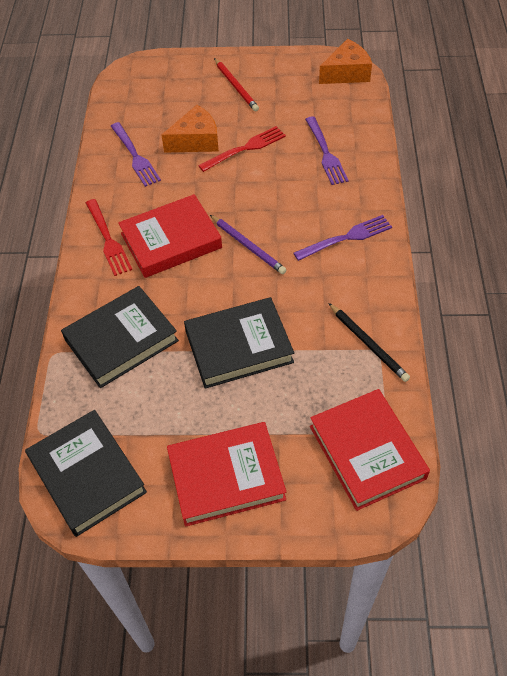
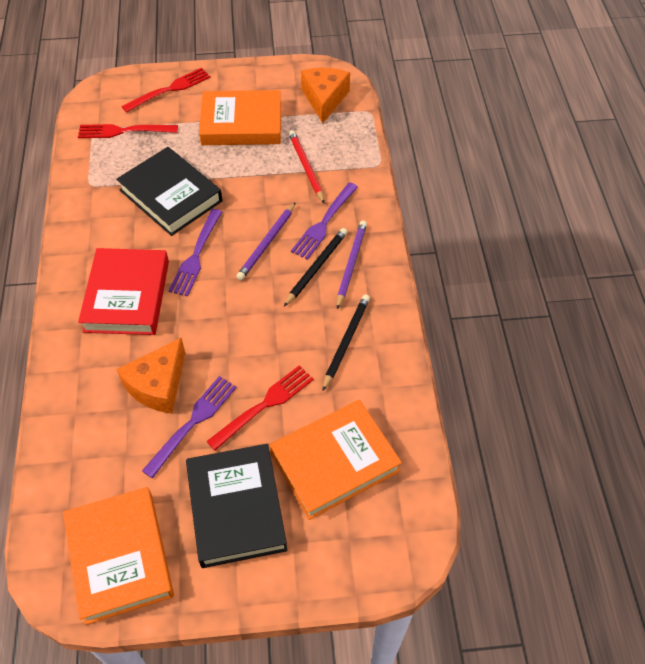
black book: [25,410,147,537] [61,286,179,388] [184,297,294,389] = 3 -> [116,147,222,236] [186,444,287,568] = 2
black pencil: [329,303,410,382] = 1 -> [284,228,347,306] [322,295,370,391] = 2
orange book: none = 0 -> [63,487,174,625] [199,90,281,145] [270,400,402,520] = 3
purple pencil: [210,215,287,274] = 1 -> [236,202,296,280] [337,221,367,309] = 2
red book: [118,194,222,278] [167,422,286,527] [310,389,430,511] = 3 -> [78,248,169,335] = 1
red fork: [86,199,132,276] [198,126,286,172] = 2 -> [78,124,178,138] [122,68,211,113] [206,365,314,451] = 3

